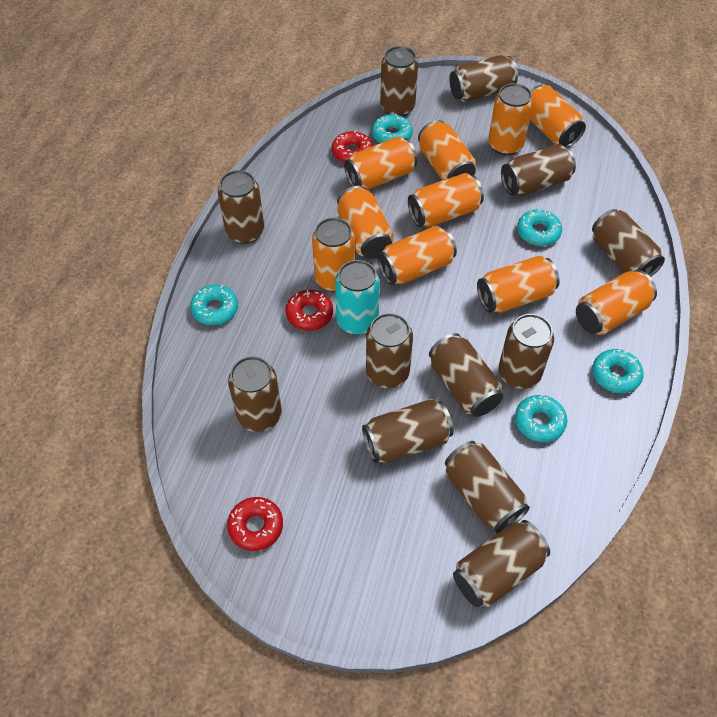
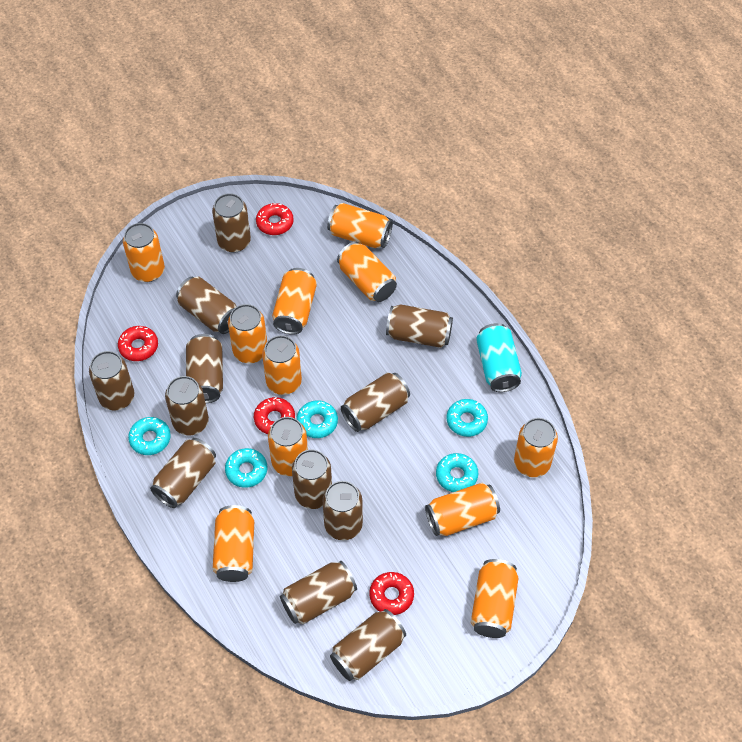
orange can: [312,218,355,292] [337,186,394,259] [344,136,417,190] [377,226,457,285] [408,173,484,227] [418,120,476,181] [477,256,560,313] [488,83,533,155] [530,85,586,147] [576,270,657,335] = 10 -> [123,223,165,282] [213,505,254,582] [228,304,267,363] [262,335,302,395] [268,417,308,476] [272,268,317,335] [327,203,393,248] [337,242,397,302] [425,483,500,536] [471,559,519,638] [514,418,558,477] = 11
red donut: [227,497,283,551] [286,290,333,331] [332,130,373,163] = 3 -> [118,326,158,361] [254,397,295,434] [256,203,294,235] [369,572,414,615] = 4

